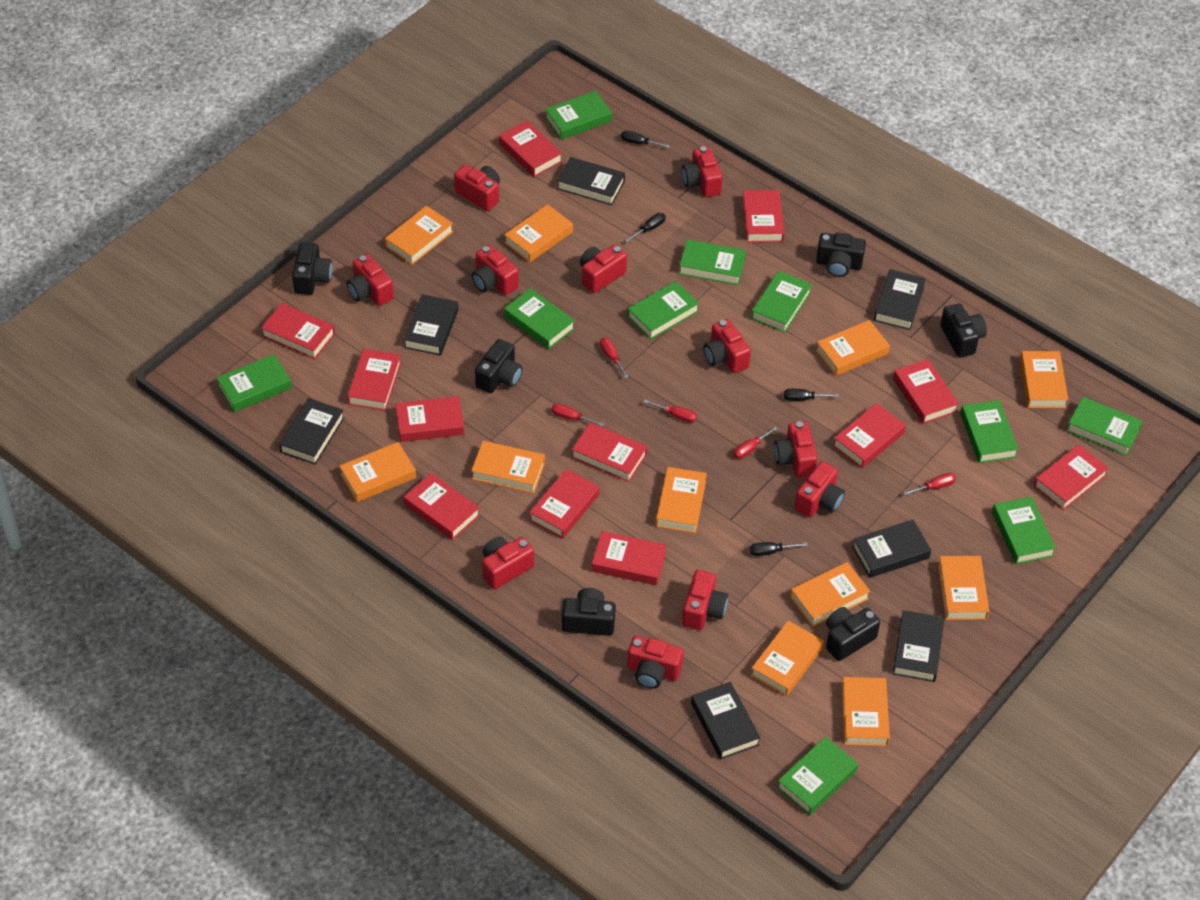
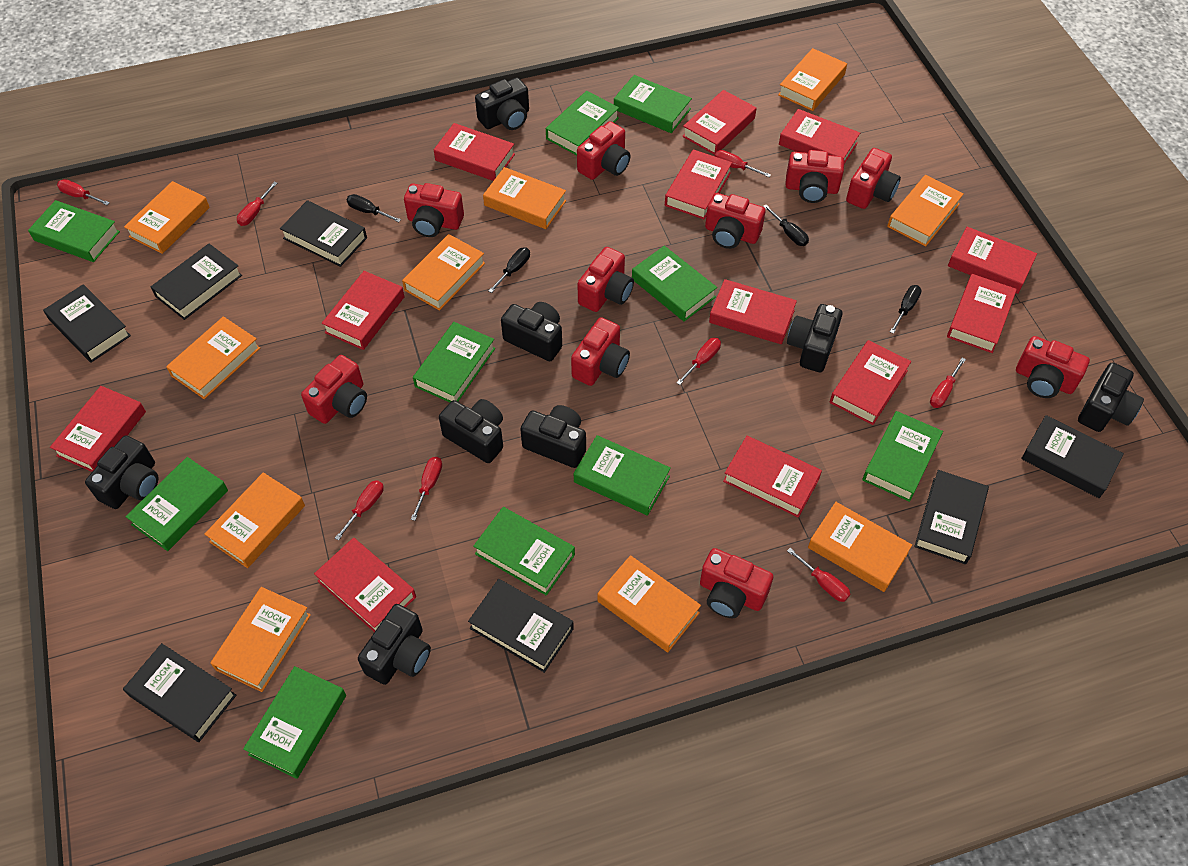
black camera: [292,242,333,295] [475,339,523,394] [562,588,616,636] [816,232,866,277] [826,607,880,661] [940,304,987,358] = 6 -> [85,435,158,509] [358,604,431,685] [439,399,503,463] [475,77,529,130] [501,302,562,361] [520,405,586,468] [787,304,843,372] [1078,362,1144,432] = 8
orange book: [339,442,416,502] [385,206,453,265] [471,441,545,493] [504,204,573,263] [656,467,707,533] [751,621,824,696] [790,562,870,627] [816,320,890,376] [842,677,890,746] [938,556,989,620] [1020,351,1068,408] = 11 -> [124,181,210,254] [166,316,260,399] [204,472,305,568] [210,587,311,692] [402,234,485,311] [483,167,566,229] [597,555,701,652] [778,48,847,111] [808,502,912,592] [887,175,964,247] = 10
red camera: [347,254,394,306] [454,165,500,211] [472,245,519,295] [482,536,534,589] [580,245,627,293] [627,636,683,689] [682,146,723,197] [682,570,728,630] [703,319,751,373] [774,421,818,478] [795,461,845,517] = 11 -> [301,355,367,424] [404,183,464,237] [571,317,630,386] [577,121,631,180] [578,247,634,312] [700,548,773,618] [705,193,766,249] [785,150,844,203] [846,148,901,209] [1016,336,1090,398] = 10
red screwdriver: [551,403,604,426] [600,337,628,378] [644,400,697,423] [733,426,778,459] [904,473,956,496] = 5 -> [57,179,110,205] [237,182,277,226] [335,480,383,541] [411,457,442,521] [676,338,721,385] [715,150,771,177] [787,548,850,602] [930,358,966,408] = 8

